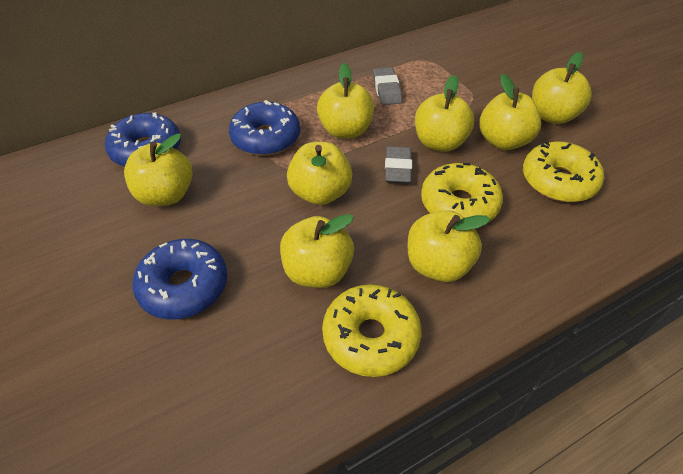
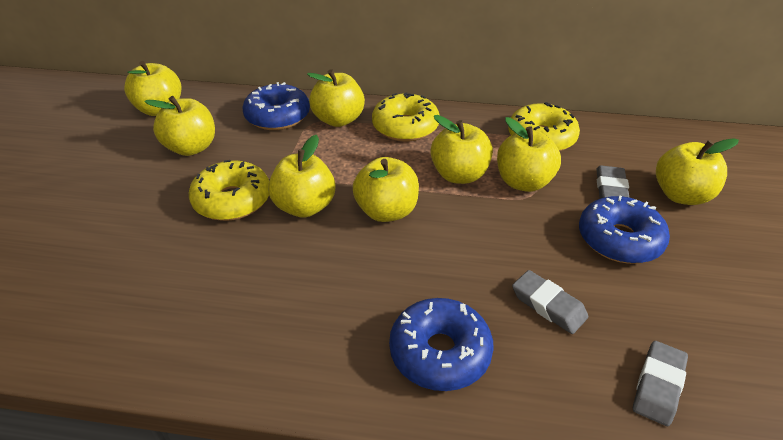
grey eraser: [373,67,402,105] [385,146,412,184] = 2 -> [512,270,588,334] [596,165,630,199] [633,341,688,426] = 3

